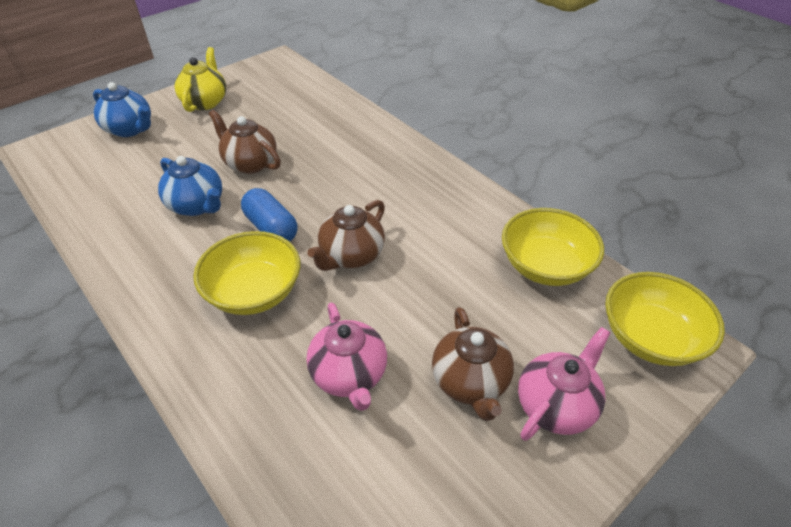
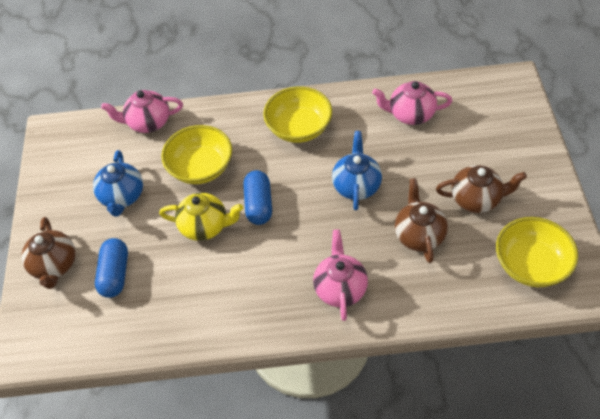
blue capsule: [241,188,298,242] = 1 -> [95,238,128,298] [243,170,272,225] = 2
pink teapot: [306,302,387,411] [518,327,611,441] = 2 -> [101,90,183,133] [313,229,368,321] [372,81,452,125] = 3

